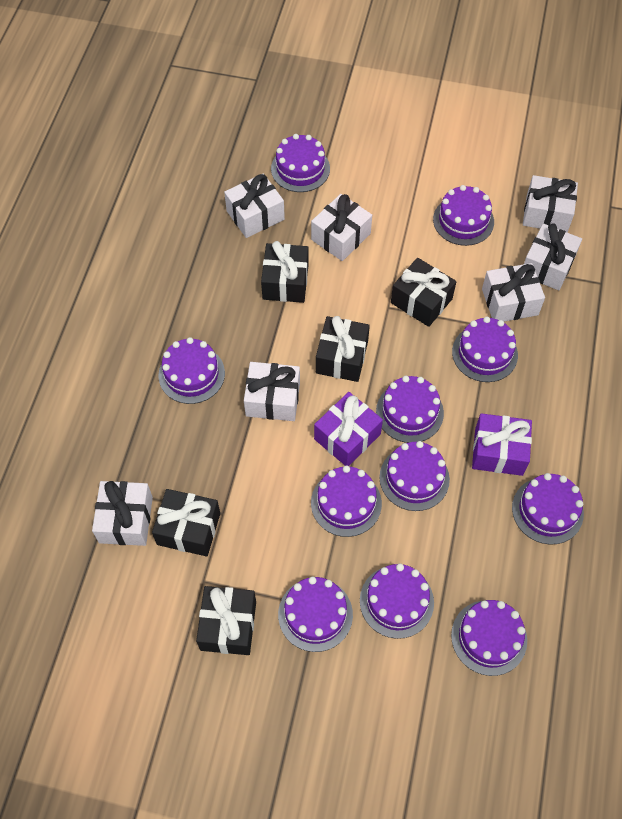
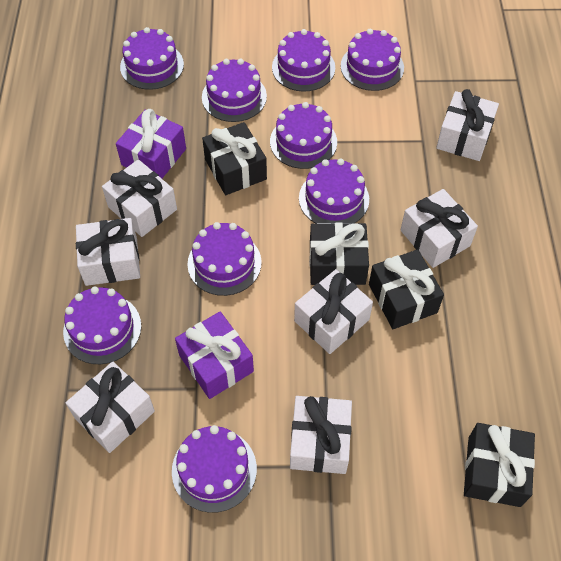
black gift: [152,489,220,557] [196,586,256,655] [261,241,309,303] [316,316,370,382] [391,258,456,327] = 5 -> [202,122,267,195] [309,222,369,285] [369,249,444,329] [464,423,535,507] = 4
purple cake: [158,337,225,404] [271,134,330,192] [278,577,353,652] [311,465,382,537] [360,564,434,639] [376,376,444,443] [379,441,450,511] [433,185,494,246] [451,600,527,676] [452,317,518,382] [512,473,584,545] = 11 -> [63,286,141,364] [120,27,184,90] [172,425,257,513] [187,222,262,296] [202,58,267,122] [270,102,337,169] [272,29,335,92] [299,158,369,223] [341,29,404,91] = 9

